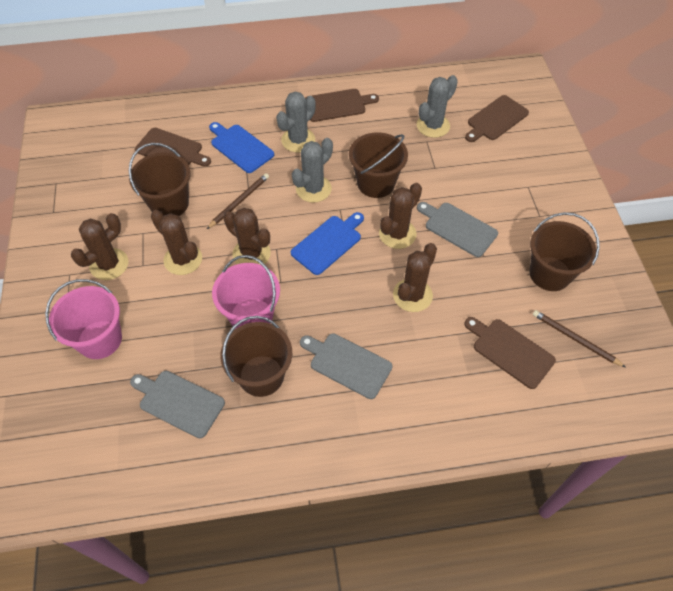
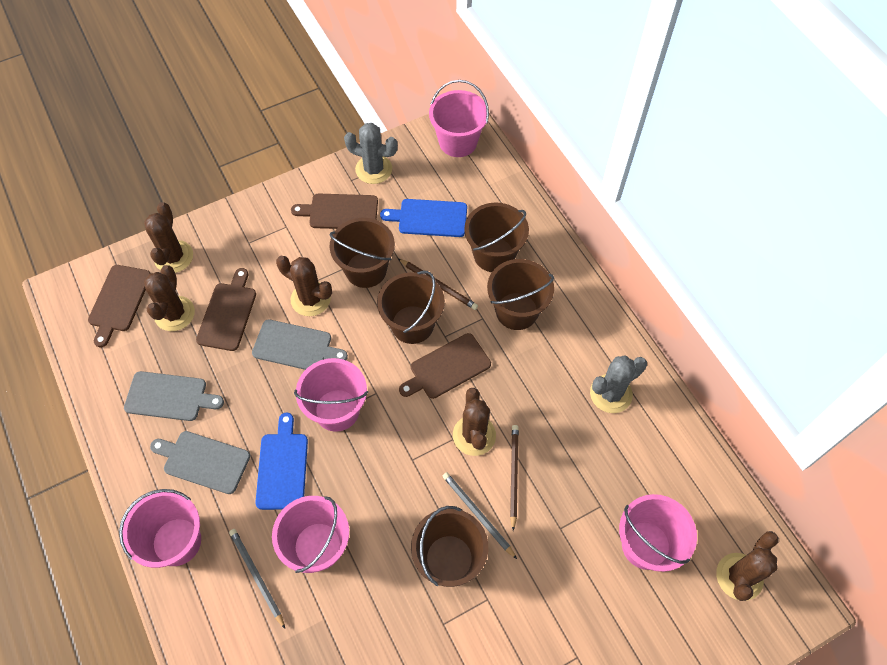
brown bucket: [129,143,191,216] [220,316,292,397] [349,132,408,198] [529,212,600,291] = 4 -> [329,218,395,288] [377,271,445,344] [411,506,488,587] [464,202,529,272] [487,259,554,330] = 5
grey cactus: [276,92,316,152] [292,138,333,203] [417,75,458,138] = 3 -> [344,123,398,184] [590,355,647,413] = 2
grey pencil: none = 0 -> [229,529,285,629] [443,472,517,559] = 2
pink bucket: [45,279,122,359] [212,255,280,329] = 2 -> [119,489,201,568] [272,496,349,573] [294,358,368,432] [429,80,489,157] [619,494,697,572] = 5

